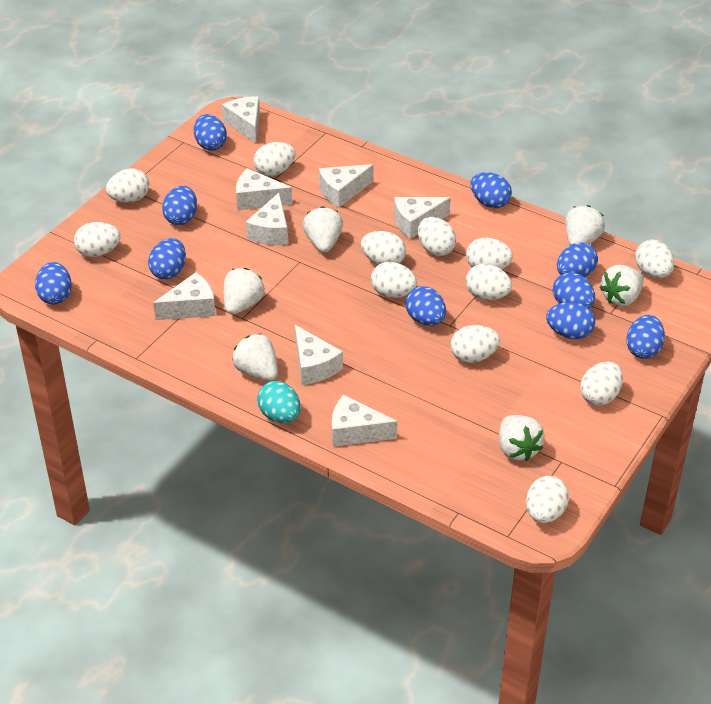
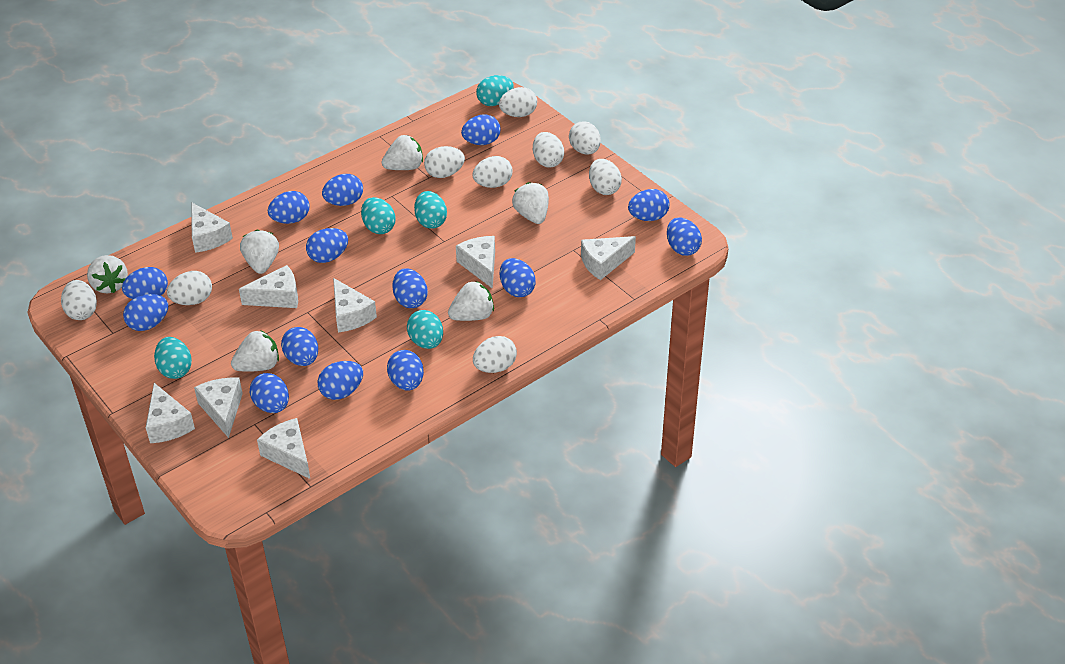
blue egg: [35,262,72,305] [148,238,186,279] [162,186,197,225] [194,114,227,151] [405,286,446,326] [470,172,512,208] [546,302,595,339] [553,272,595,308] [557,242,598,277] [626,315,665,359] = 10 -> [122,267,168,299] [123,294,168,331] [249,373,289,413] [268,191,310,224] [281,327,318,366] [306,228,348,263] [318,361,363,400] [322,174,363,206] [387,350,424,391] [392,268,428,308] [461,114,501,145] [500,258,536,297] [628,189,670,221] [667,218,702,256] = 14
turquoise egg: [257,381,301,423] = 1 -> [154,337,192,379] [361,197,395,234] [407,310,443,349] [414,191,447,229] [476,75,514,106] = 5
white egg: [74,222,121,257] [106,169,149,203] [254,142,295,176] [361,231,406,265] [371,262,417,298] [418,217,456,256] [450,325,500,363] [466,237,513,269] [466,264,512,300] [526,476,569,523] [580,362,623,406] [635,240,674,278] = 12 -> [61,280,97,320] [167,271,212,305] [424,146,465,178] [472,156,512,188] [473,336,517,373] [499,87,537,117] [533,132,564,168] [569,121,601,155] [589,159,622,195] = 9

